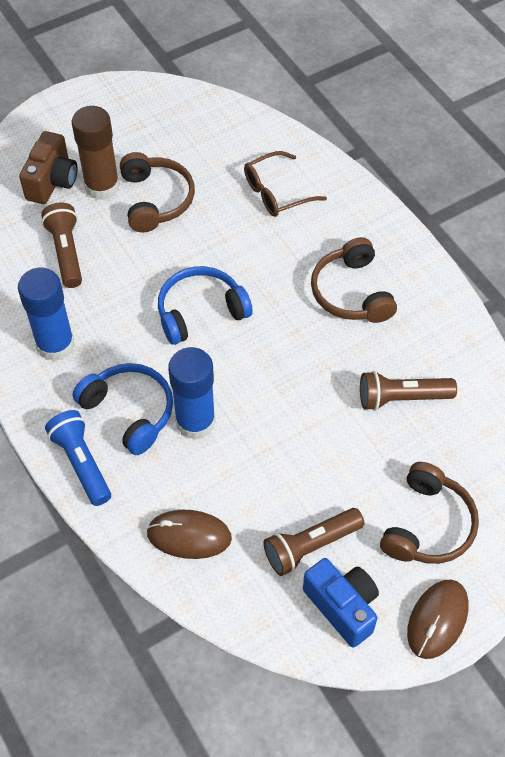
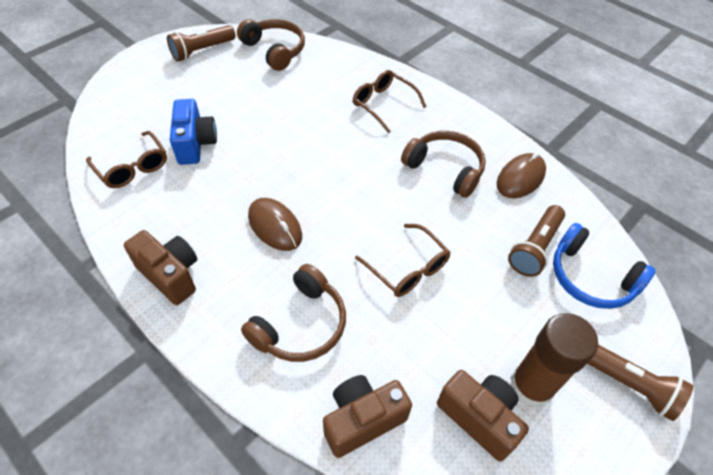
blue flashlight: [45,410,111,506] = 1 -> none = 0
blue glue stick: [18,268,75,361] [168,347,216,440] = 2 -> none = 0
blue headphones: [72,363,173,455] [158,266,253,345] = 2 -> [553,223,656,309] = 1
brown camera: [19,131,78,204] = 1 -> [124,230,197,305] [323,375,412,458] [437,370,529,461] = 3
brown glasses: [244,151,327,217] = 1 -> [86,131,167,188] [353,70,427,133] [355,224,451,297] = 3

